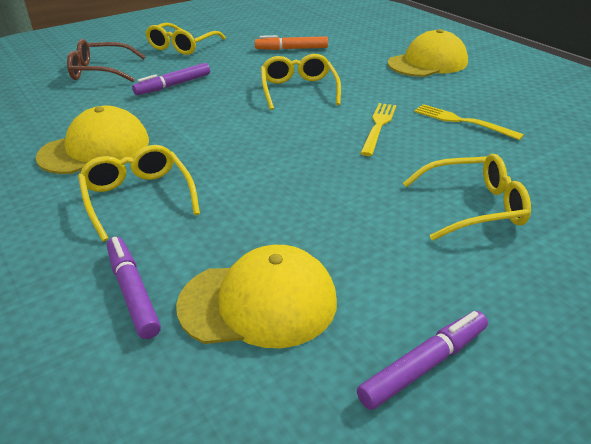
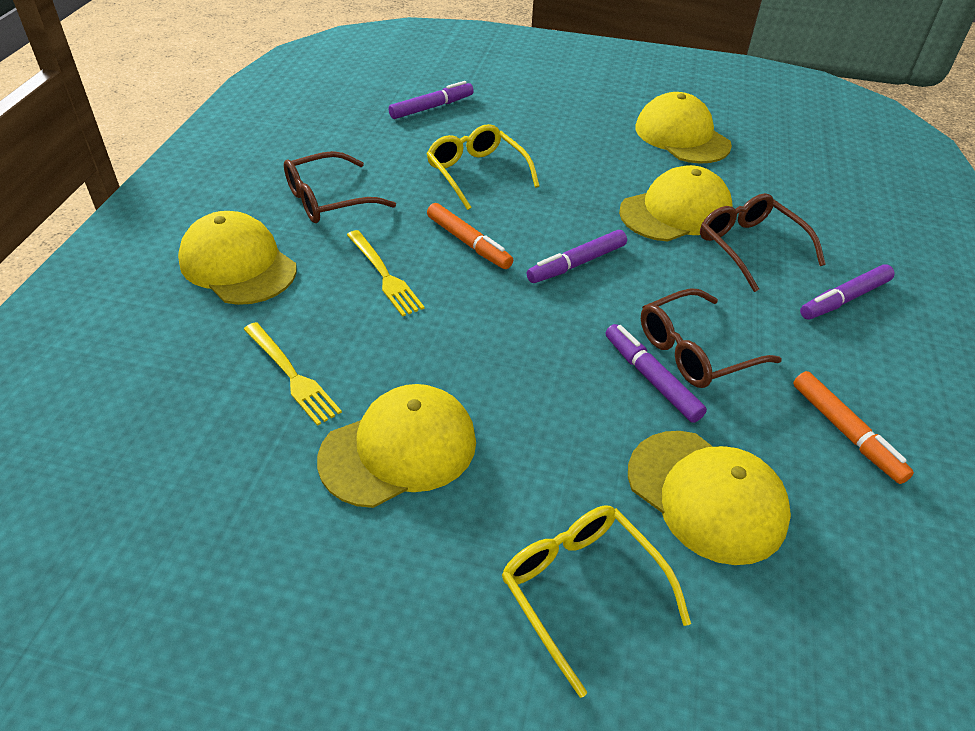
brown glasses: [67,39,146,82] = 1 -> [284,151,396,223] [641,288,782,388] [700,193,826,292] = 3
orange marker: [255,35,328,50] = 1 -> [427,203,513,269] [793,371,914,484] = 2
purple marker: [107,237,161,339] [132,63,210,95] [357,311,488,410] = 3 -> [388,81,474,119] [527,230,627,283] [606,324,707,423] [800,264,895,320] = 4
yellow cap: [36,106,149,174] [176,245,337,348] [388,29,468,77] = 3 -> [178,211,297,305] [317,384,476,508] [619,165,733,242] [628,431,791,565] [635,92,732,164] = 5
yellow glasses: [78,145,200,241] [145,23,226,55] [261,54,341,110] [403,154,531,241] = 4 -> [427,124,540,210] [502,506,691,698] = 2

